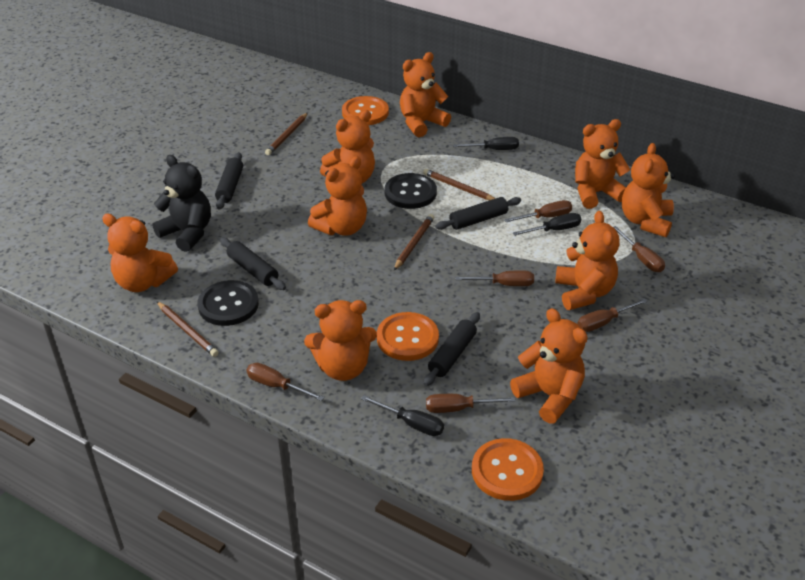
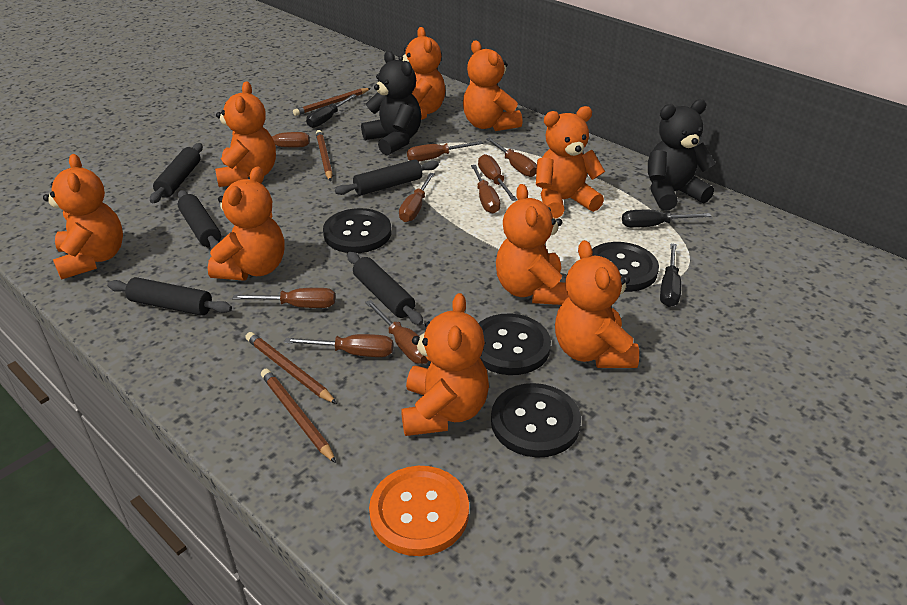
black button: [198,280,259,326] [385,173,437,209] = 2 -> [323,208,391,253] [478,314,551,375] [491,383,581,458] [592,242,659,292] = 4
black rolling pin: [215,152,243,210] [220,238,286,290] [423,312,480,386] [435,197,521,230] = 4 -> [107,277,232,316] [150,143,203,203] [178,190,221,249] [335,159,439,196] [347,252,423,325] = 5
black teddy bear: [152,155,211,252] = 1 -> [361,51,422,155] [648,99,716,210] = 2
brown screwdriver: [246,363,325,401] [426,394,516,413] [455,270,534,286] [504,200,572,222] [578,299,647,332] [613,226,665,272] = 6 -> [230,132,309,147] [232,288,335,308] [284,334,393,357] [365,300,429,364] [399,173,435,222] [407,141,483,161] [471,165,500,213] [478,154,517,201] [486,137,537,177] = 9
orange button: [342,96,389,125] [377,312,439,361] [472,438,544,501] = 3 -> [369,466,469,556] = 1

